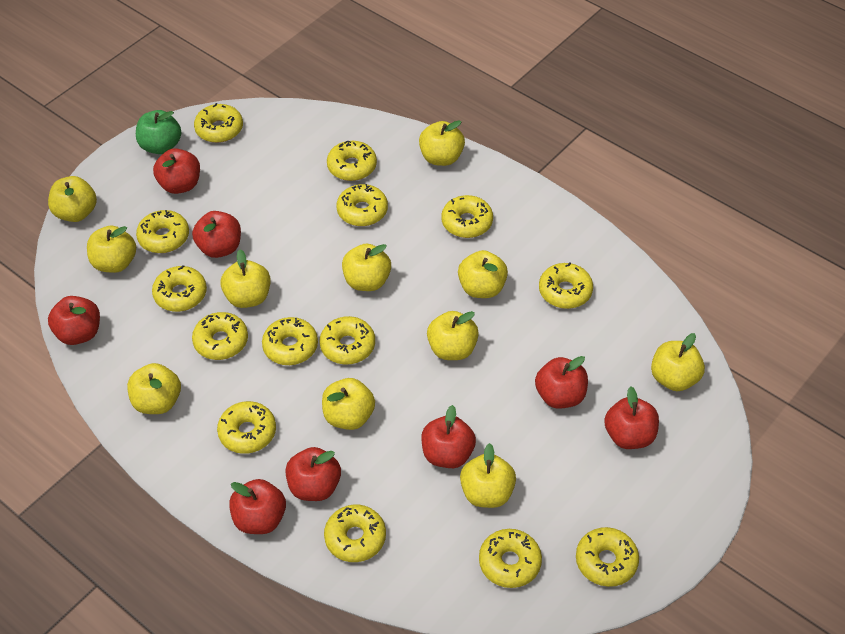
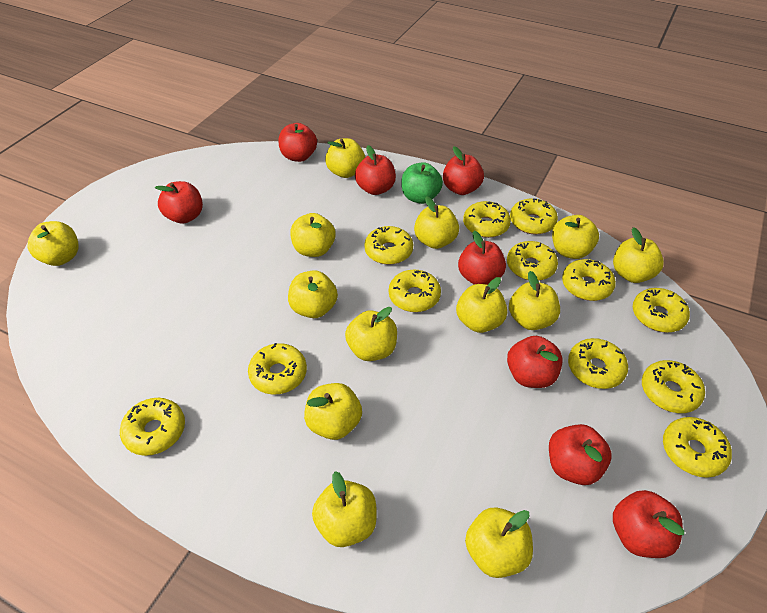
yellow apple: [48,176,97,222] [87,226,136,273] [127,363,181,414] [220,249,271,308] [322,378,375,430] [342,244,391,291] [419,120,465,166] [427,311,479,360] [458,250,508,298] [460,443,516,508] [651,333,705,391] = 11 -> [28,221,79,266] [288,270,338,318] [290,213,335,257] [304,383,362,440] [312,471,377,547] [325,138,365,178] [345,307,397,361] [414,196,459,249] [456,277,507,333] [465,507,533,578] [509,271,560,330] [552,215,599,259] [613,227,664,283] = 13
yellow donut: [136,210,189,253] [152,265,207,312] [192,312,248,360] [194,103,243,143] [217,401,276,454] [262,317,318,365] [320,316,375,365] [324,505,386,562] [327,141,377,181] [336,184,388,226] [441,195,493,238] [479,529,542,588] [539,263,593,309] [576,527,639,587] = 14 -> [120,398,185,456] [248,343,307,395] [364,226,413,265] [389,270,441,312] [463,201,511,238] [507,241,558,281] [510,198,558,235] [562,259,616,301] [568,338,628,389] [633,288,690,333] [642,360,705,413] [663,417,732,478] = 12

